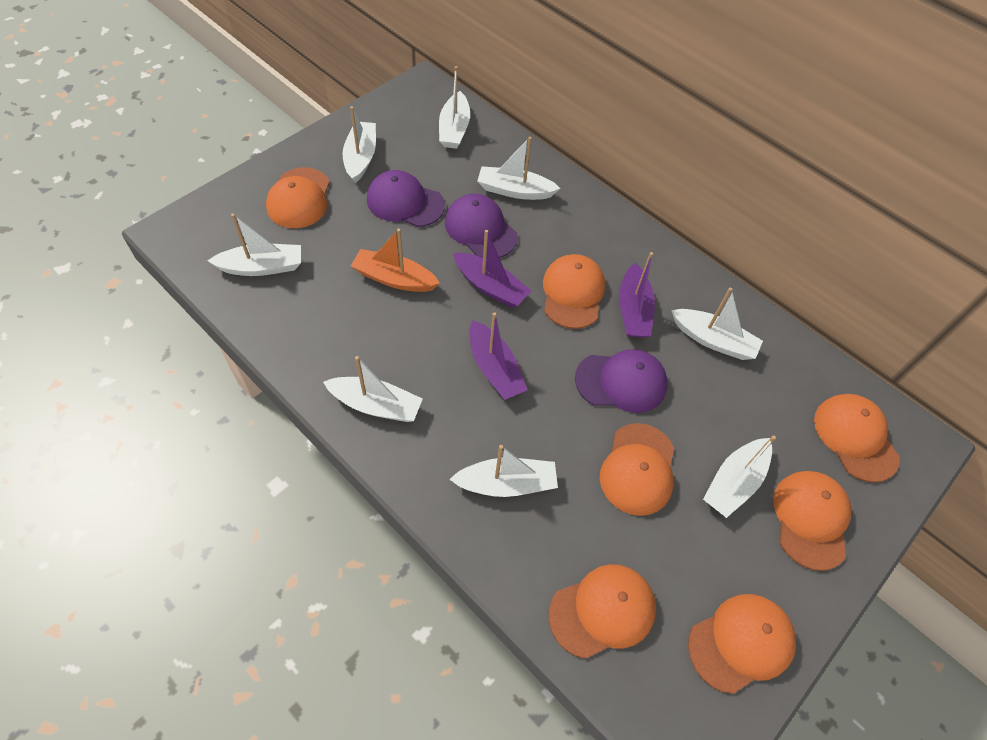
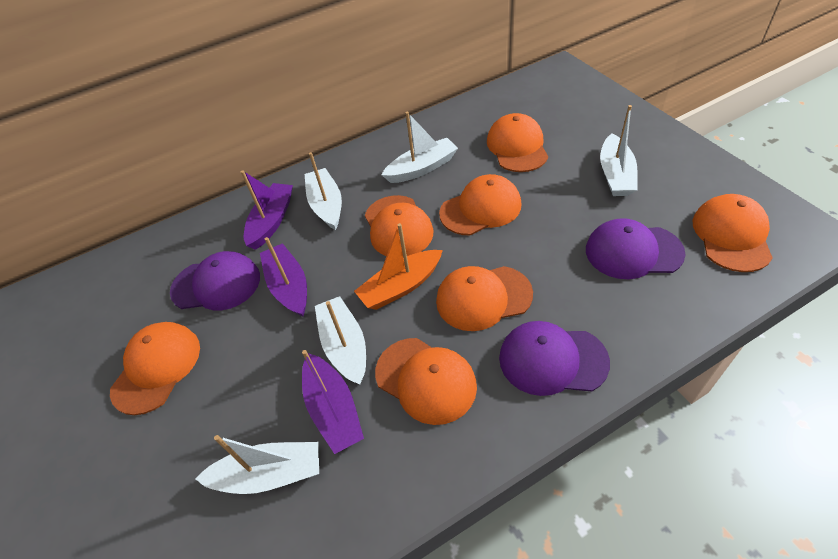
white boat: [208,213,301,276] [323,356,423,422] [343,106,376,183] [439,66,470,149] [449,445,558,497] [477,137,560,200] [671,288,763,360] [703,436,776,518] = 8 -> [195,435,319,494] [305,152,342,230] [315,296,366,384] [382,112,458,183] [600,105,638,196] = 5

